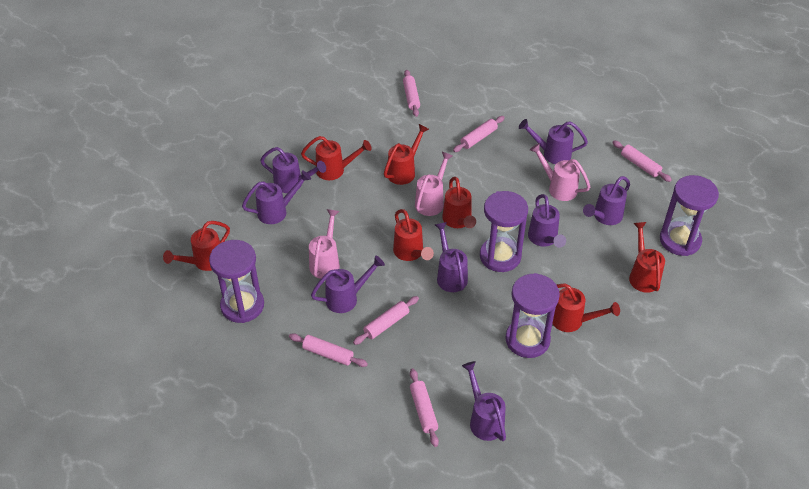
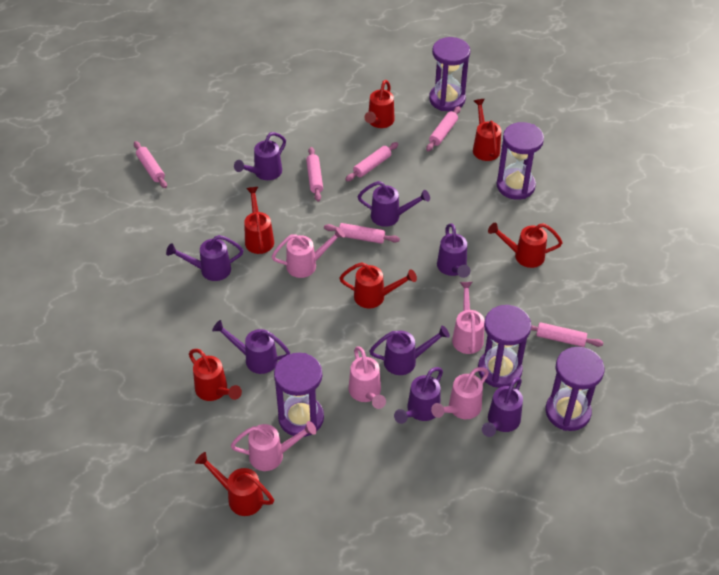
pink watering can: [309,209,340,279] [415,152,453,216] [530,143,590,201] = 3 -> [231,421,316,471] [271,227,345,278] [349,346,386,409] [431,367,489,419] [452,282,485,354] = 5
purple hourglass: [209,240,264,323] [480,191,528,272] [505,273,560,358] [660,175,719,256] = 4 -> [274,353,324,437] [429,37,470,111] [478,305,532,388] [496,122,544,200] [545,347,604,431] = 5

